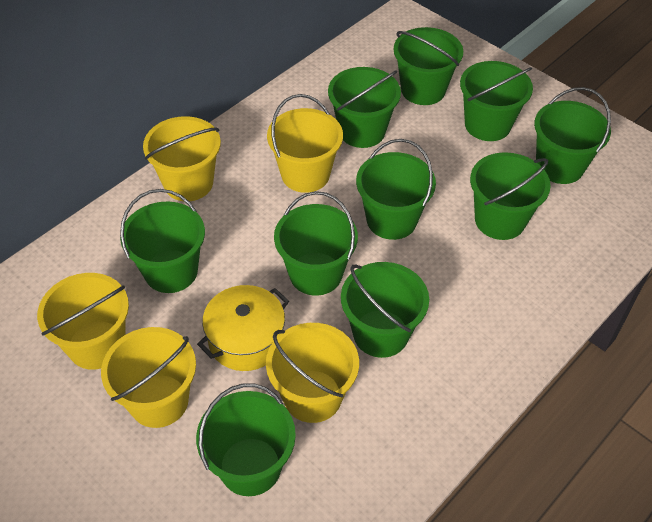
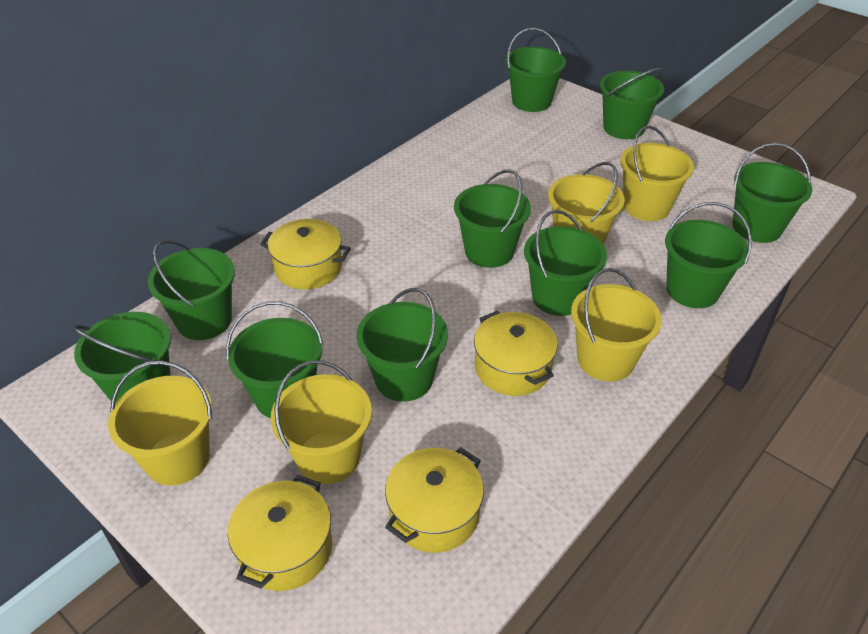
yellow pot: [197,285,289,371] = 1 -> [228,475,332,591] [260,219,351,289] [385,447,484,553] [474,311,558,396] = 4

